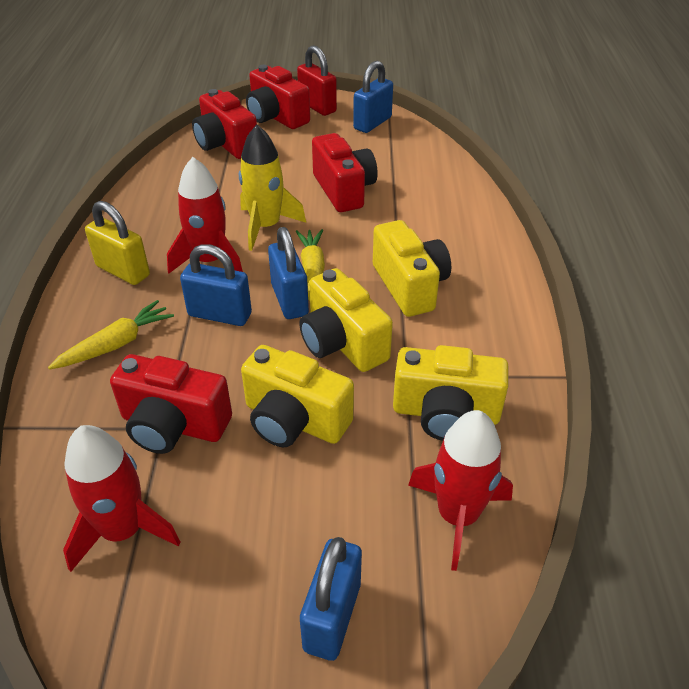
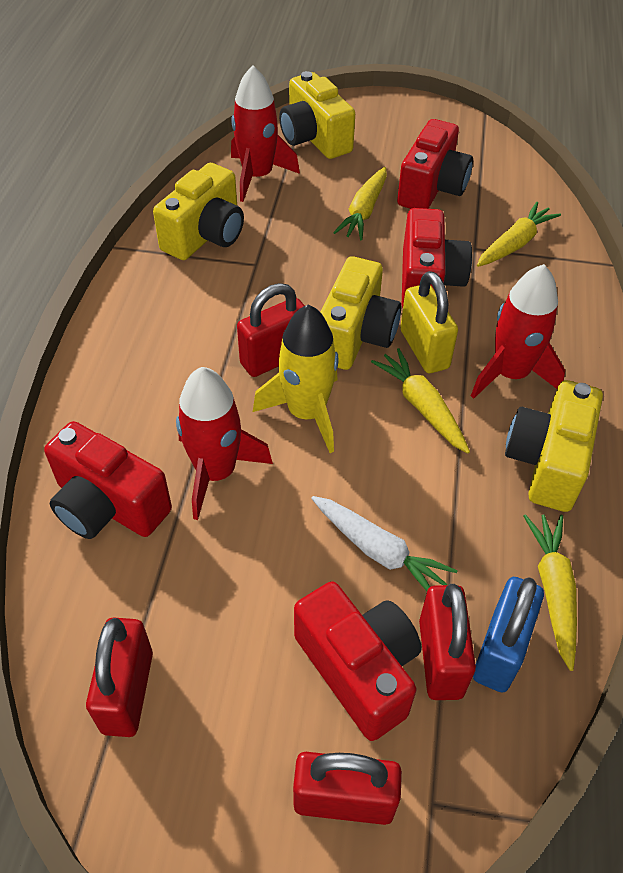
blue padlock: [180,244,252,326] [268,227,309,319] [300,537,362,661] [353,61,393,133] = 4 -> [473,577,544,692] = 1
red padlock: [297,45,337,116] = 1 -> [86,617,153,737] [237,283,305,377] [293,752,402,825] [419,584,476,700] = 4
white carrot: none = 0 -> [311,496,458,591] = 1
yellow carrot: [48,300,174,370] [296,229,325,301] = 2 -> [333,167,387,240] [371,348,470,453] [477,202,561,267] [524,514,577,671] = 4

